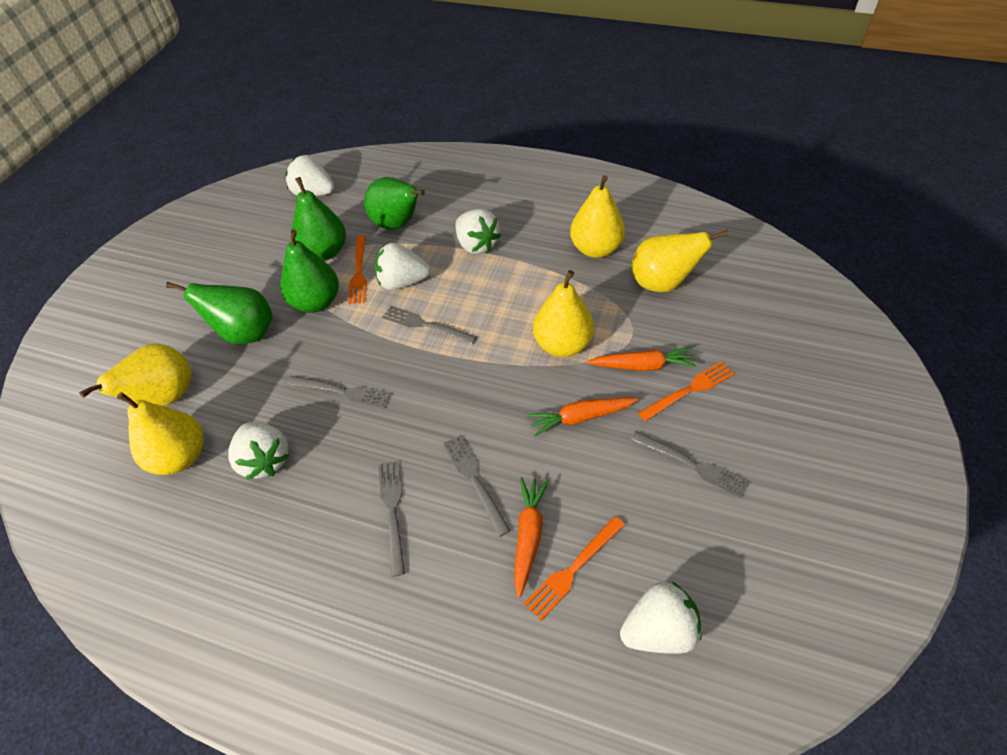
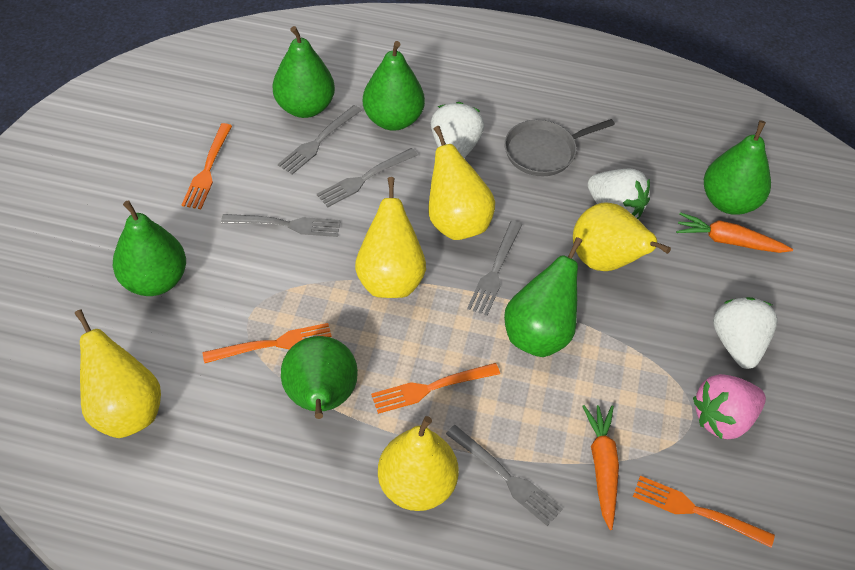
green pear: [166,282,272,344] [280,229,339,313] [292,177,346,261] [364,177,425,230] = 4 -> [113,201,186,296] [272,26,335,118] [281,336,358,419] [363,41,425,131] [504,237,582,357] [704,120,771,215] = 6
grey pan: none = 0 -> [504,119,615,176] = 1
orange carrot: [514,477,549,598] [527,398,638,437] [587,347,697,371] = 3 -> [582,405,619,530] [676,212,793,253] = 2
orange fork: [348,235,367,304] [524,516,625,621] [638,361,735,421] = 3 -> [182,123,232,209] [202,323,332,364] [371,363,500,414] [633,476,775,548] = 4
pink strawberry: none = 0 -> [693,374,766,439] = 1
white strawberry: [228,422,289,480] [285,155,334,196] [374,243,430,290] [455,209,501,254] [620,581,702,654] = 5 -> [431,102,484,158] [587,169,650,219] [713,297,777,369] = 3

